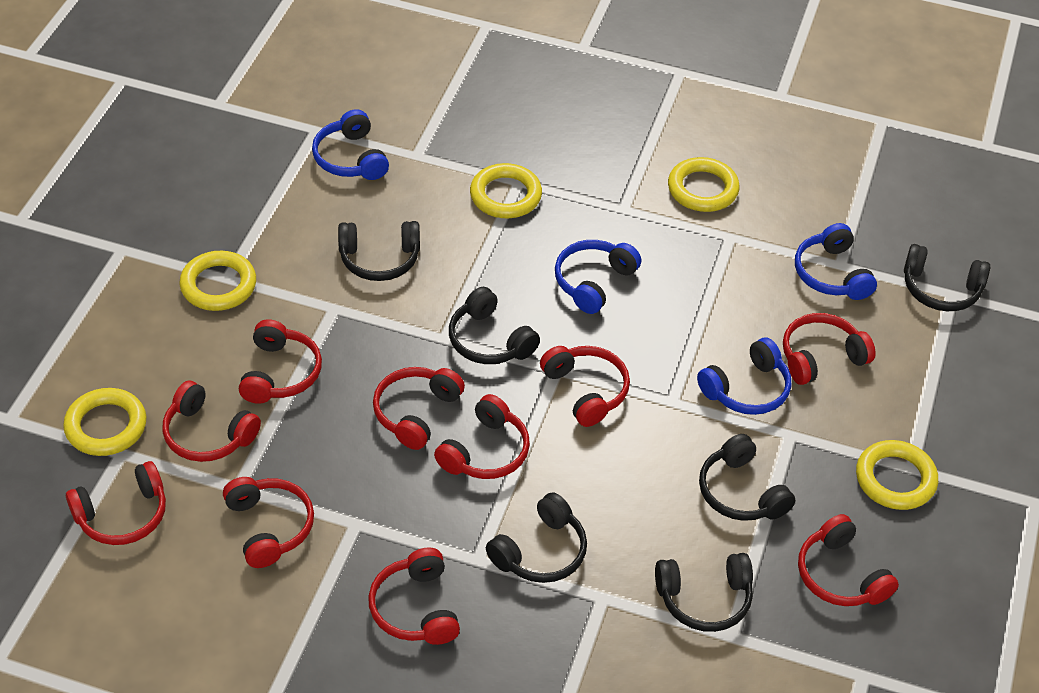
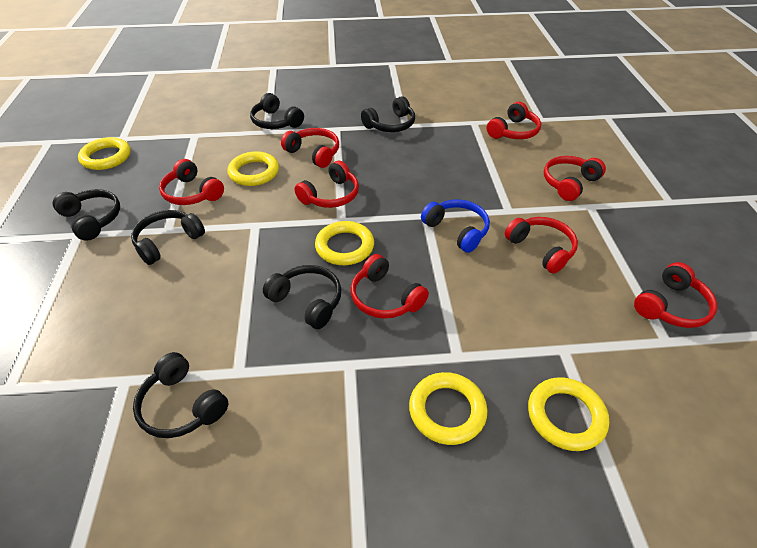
blue headphones: [312,109,389,180] [555,240,641,314] [697,337,791,415] [795,223,877,300] = 4 -> [421,199,490,253] = 1
red headphones: [66,461,166,545] [162,381,261,462] [223,477,314,568] [239,319,322,404] [368,547,460,645] [373,367,465,450] [434,394,530,479] [540,346,630,427] [783,313,876,385] [798,514,899,606] = 10 -> [159,159,224,205] [281,128,339,168] [294,161,359,208] [351,254,429,319] [487,102,541,139] [505,217,578,274] [544,156,606,201] [634,262,717,328] = 8

